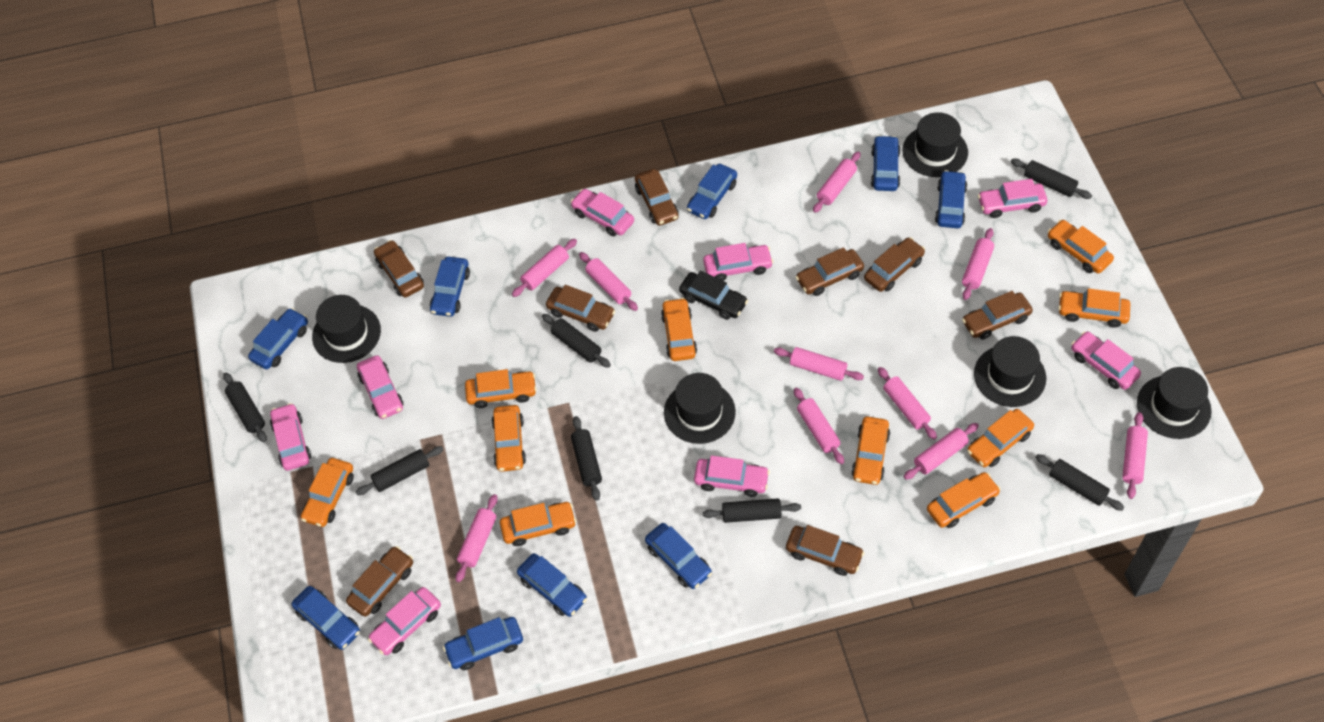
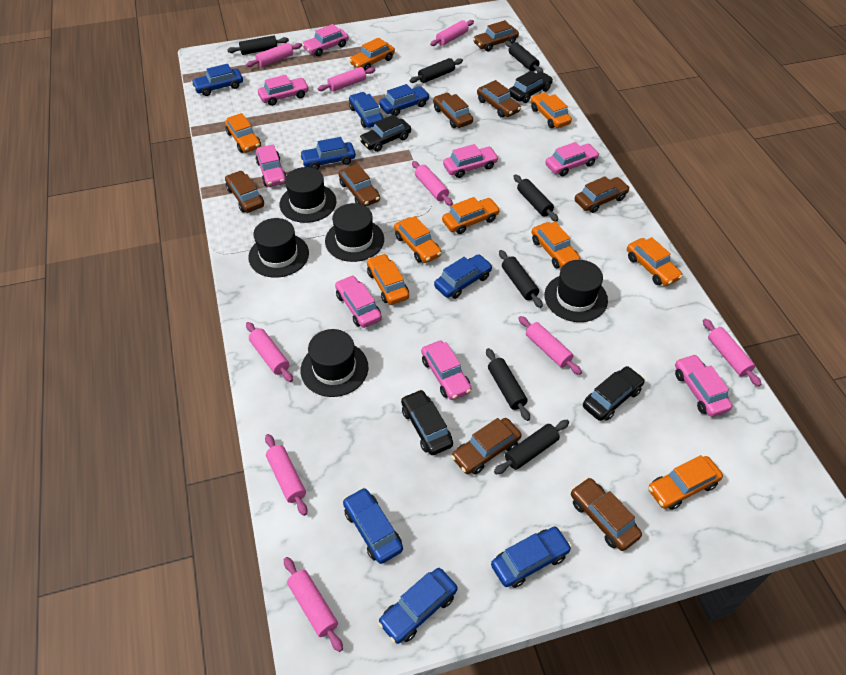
black car: [679,270,748,320] = 1 -> [359,115,411,152] [401,389,453,455] [509,71,553,103] [583,366,645,421] = 4
blue car: [248,308,308,369] [292,586,360,650] [430,257,470,317] [443,617,523,670] [517,553,587,617] [645,523,712,589] [687,164,737,219] [871,135,901,191] [935,170,967,228] = 9 -> [191,64,243,96] [300,137,356,170] [343,488,403,564] [349,92,383,128] [378,568,457,644] [379,84,430,116] [434,254,493,299] [491,527,572,588] = 8
orange car: [301,458,354,527] [465,369,537,408] [492,405,526,472] [500,502,576,546] [661,298,697,361] [851,416,890,485] [927,472,1001,528] [967,409,1034,467] [1048,220,1114,274] [1058,288,1130,328] = 10 -> [225,113,261,153] [349,38,395,71] [367,254,409,305] [394,216,442,263] [442,197,500,234] [531,93,572,128] [532,221,580,268] [627,237,683,286] [648,455,723,510] = 9
pink rolling pin: [455,494,498,582] [512,239,577,297] [579,252,638,311] [774,347,864,381] [794,388,844,464] [813,151,861,213] [878,367,937,440] [904,423,979,480] [962,228,994,300] [1122,412,1148,499] = 10 -> [246,43,302,67] [246,322,293,382] [265,434,307,516] [284,557,343,652] [318,67,375,91] [412,161,453,206] [430,20,474,46] [518,316,582,375] [703,319,761,386] = 9

